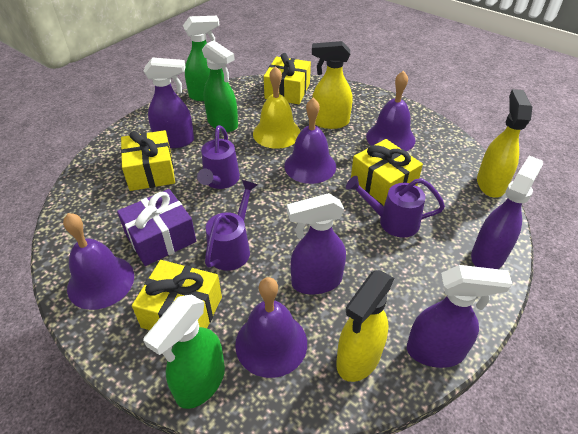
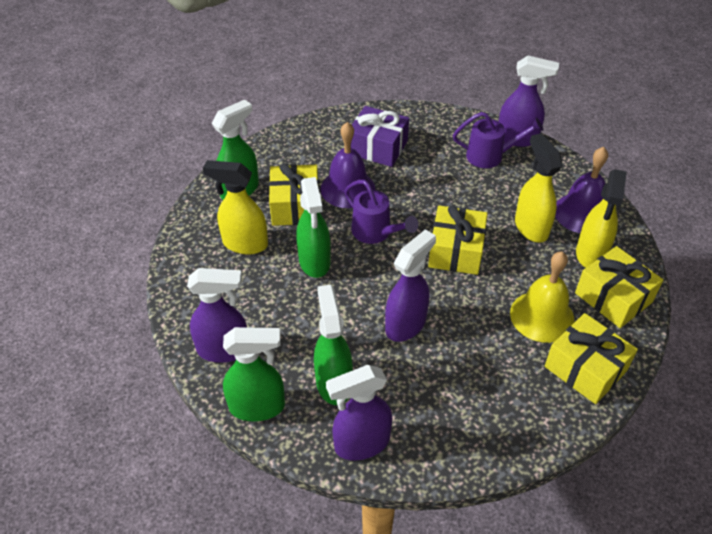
green spray bottle: [143,294,225,409] [183,16,220,101] [202,40,238,132] = 3 -> [212,99,259,200] [223,327,285,421] [296,177,331,278] [314,285,353,405] = 4
purple bell: [63,213,134,310] [235,277,307,378] [284,98,336,184] [366,71,415,151] = 4 -> [320,122,375,208] [555,147,608,233] = 2
purple watering can: [197,125,240,189] [205,180,257,271] [346,176,445,238] = 3 -> [344,180,418,244] [453,112,543,168] = 2

